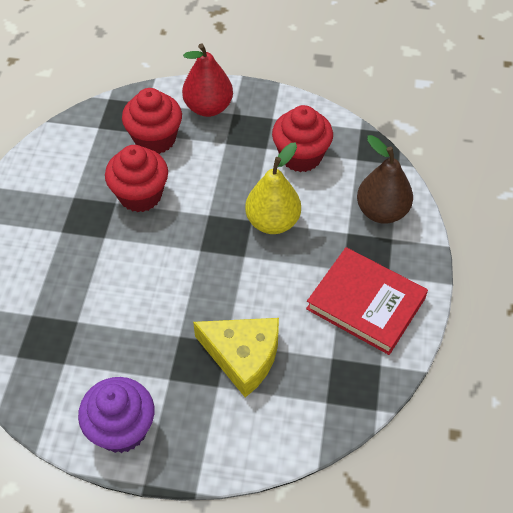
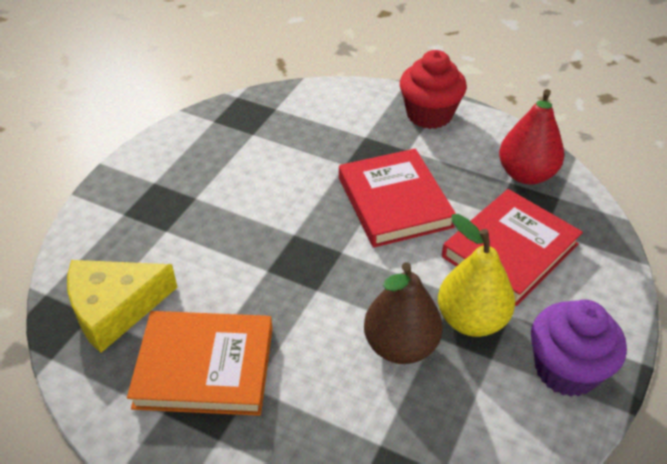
orange book: none = 0 -> [127,311,272,416] = 1
red book: [306,247,428,355] = 1 -> [339,149,456,248] [442,189,583,306] = 2
red cupcake: [105,145,168,212] [122,88,182,154] [272,105,333,172] = 3 -> [400,50,467,129] = 1

